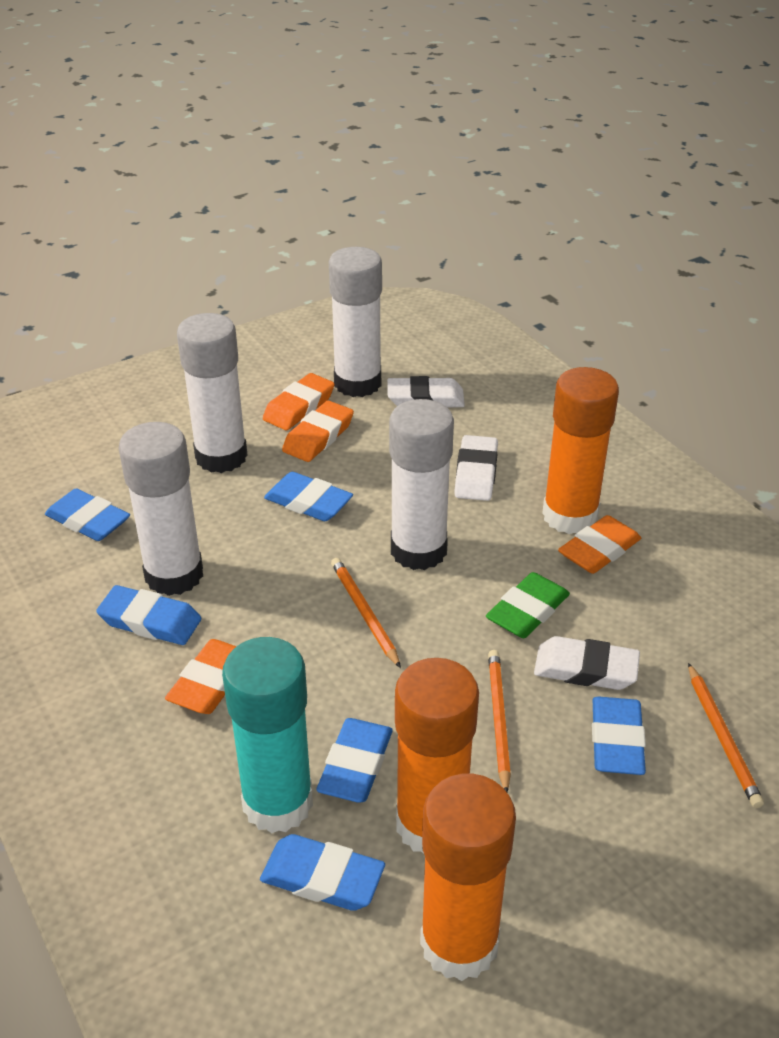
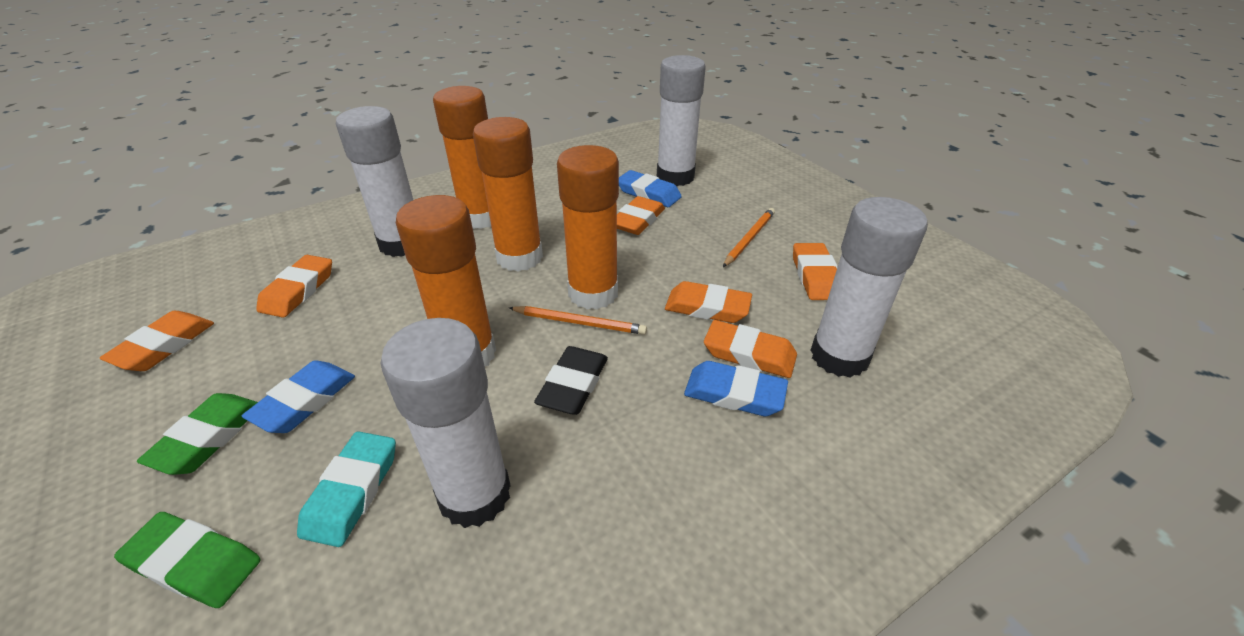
black eraser: none = 0 -> [534,346,608,415] = 1
blue eraser: [45,488,130,541] [96,585,201,645] [260,834,385,911] [264,472,353,521] [316,718,393,803] [592,696,646,775] = 6 -> [242,360,355,433] [619,170,682,207] [684,361,788,416] = 3
green eraser: [486,572,570,638] = 1 -> [114,512,260,608] [137,393,258,475] = 2
orange eraser: [165,639,237,714] [263,373,335,430] [282,401,354,462] [558,515,641,574] = 4 -> [100,311,214,371] [256,255,332,318] [617,196,665,235] [665,281,752,323] [704,320,797,378] [793,243,837,300] = 6
orange glue stick: [395,658,479,854] [420,774,516,981] [542,367,619,534] = 3 -> [396,195,496,366] [433,86,491,229] [473,117,543,272] [557,145,619,309] = 4
orange pencil: [331,558,401,668] [488,650,511,792] [688,663,764,808] = 3 -> [509,306,647,335] [723,208,775,267] = 2
turquoise eraser: none = 0 -> [297,431,396,547] = 1
turquoise glue stick: [222,637,313,833] = 1 -> none = 0
white eraser: [387,376,465,407] [454,435,498,501] [534,636,640,690] = 3 -> none = 0

